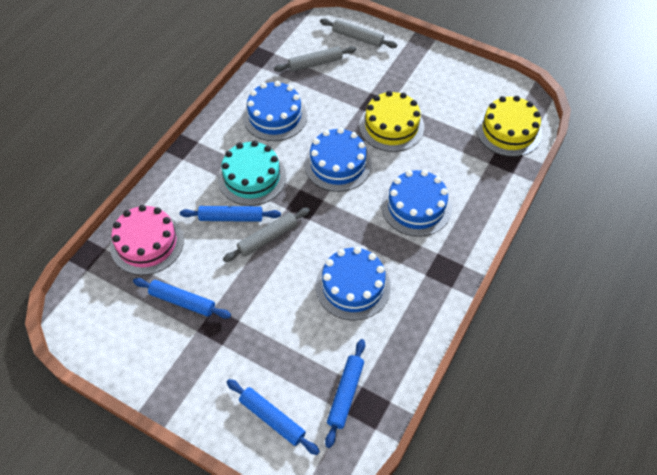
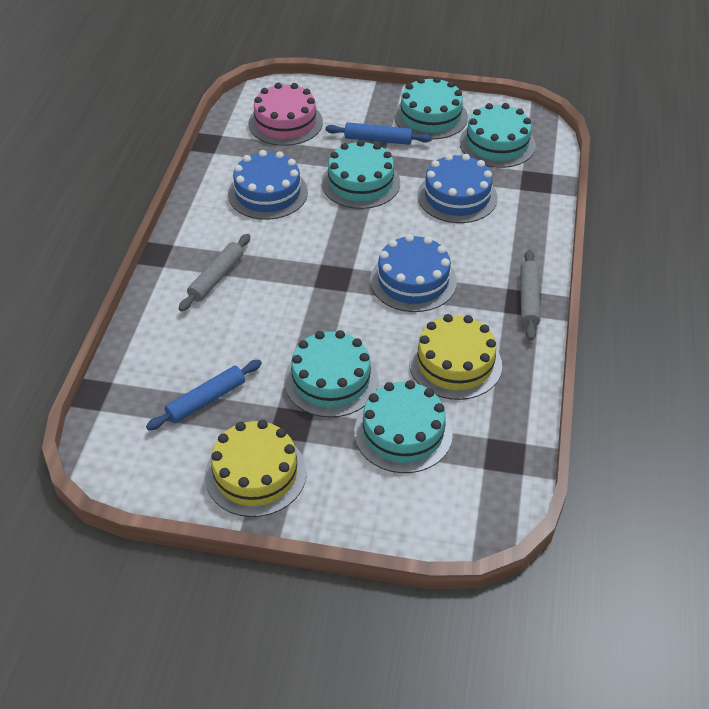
blue cake: [243,81,307,141] [304,127,372,192] [316,247,391,320] [381,170,452,237] = 4 -> [228,150,308,220] [370,234,457,312] [417,154,498,223] = 3
blue rolling pin: [133,278,231,319] [180,206,281,222] [227,379,320,455] [325,339,365,448] = 4 -> [146,360,262,430] [325,122,432,145] = 2
grey rolling pin: [223,208,310,262] [274,46,356,72] [320,18,397,48] = 3 -> [179,234,251,312] [520,250,540,341] = 2
turquoise cake: [218,141,286,206] = 1 -> [284,330,379,418] [321,140,400,209] [354,380,453,473] [394,77,468,139] [459,103,536,168] = 5

